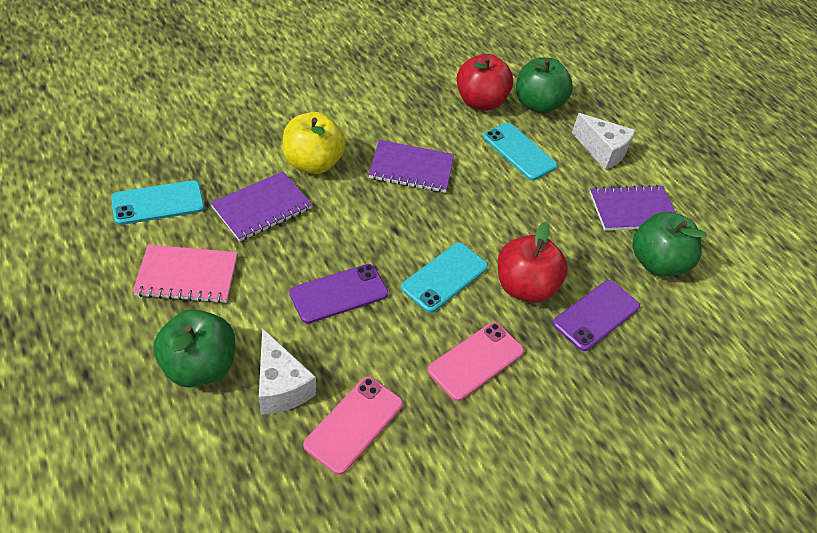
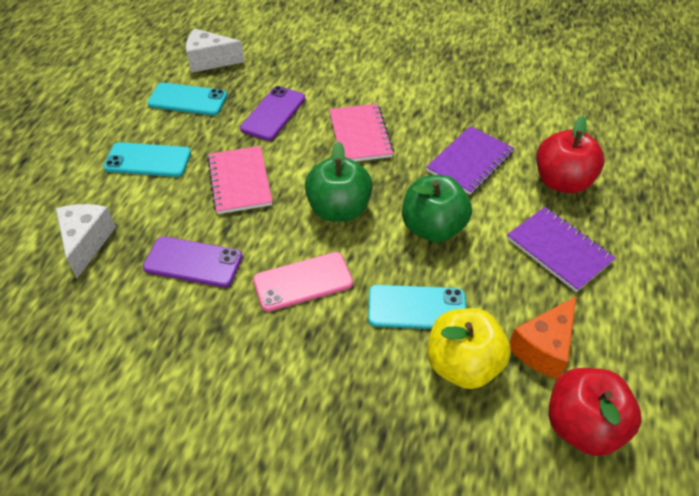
green apple: [153,309,235,387] [516,58,573,114] [632,212,707,276] = 3 -> [305,141,373,222] [402,175,472,242] = 2
orange cheese: none = 0 -> [509,296,576,379] = 1
pink notebook: [133,245,238,304] = 1 -> [207,146,272,214] [329,104,394,162] = 2
pink phone: [303,376,403,475] [428,322,524,401] = 2 -> [253,252,353,312] = 1
purple notebook: [210,171,313,241] [368,140,454,193] [590,185,676,231] = 3 -> [426,126,514,195] [507,207,616,292] = 2

